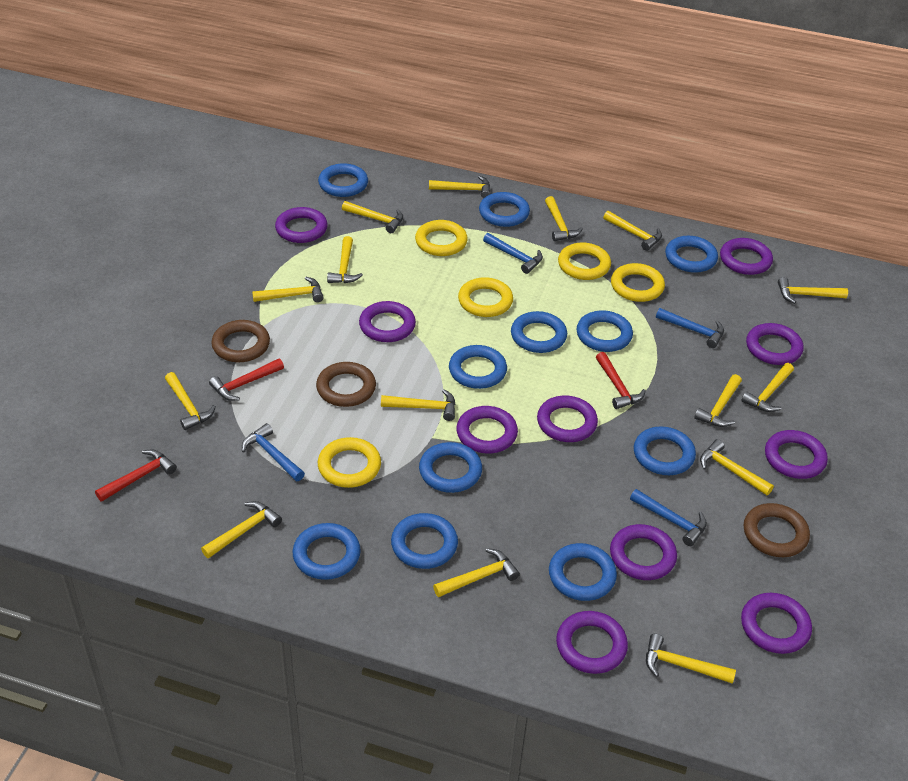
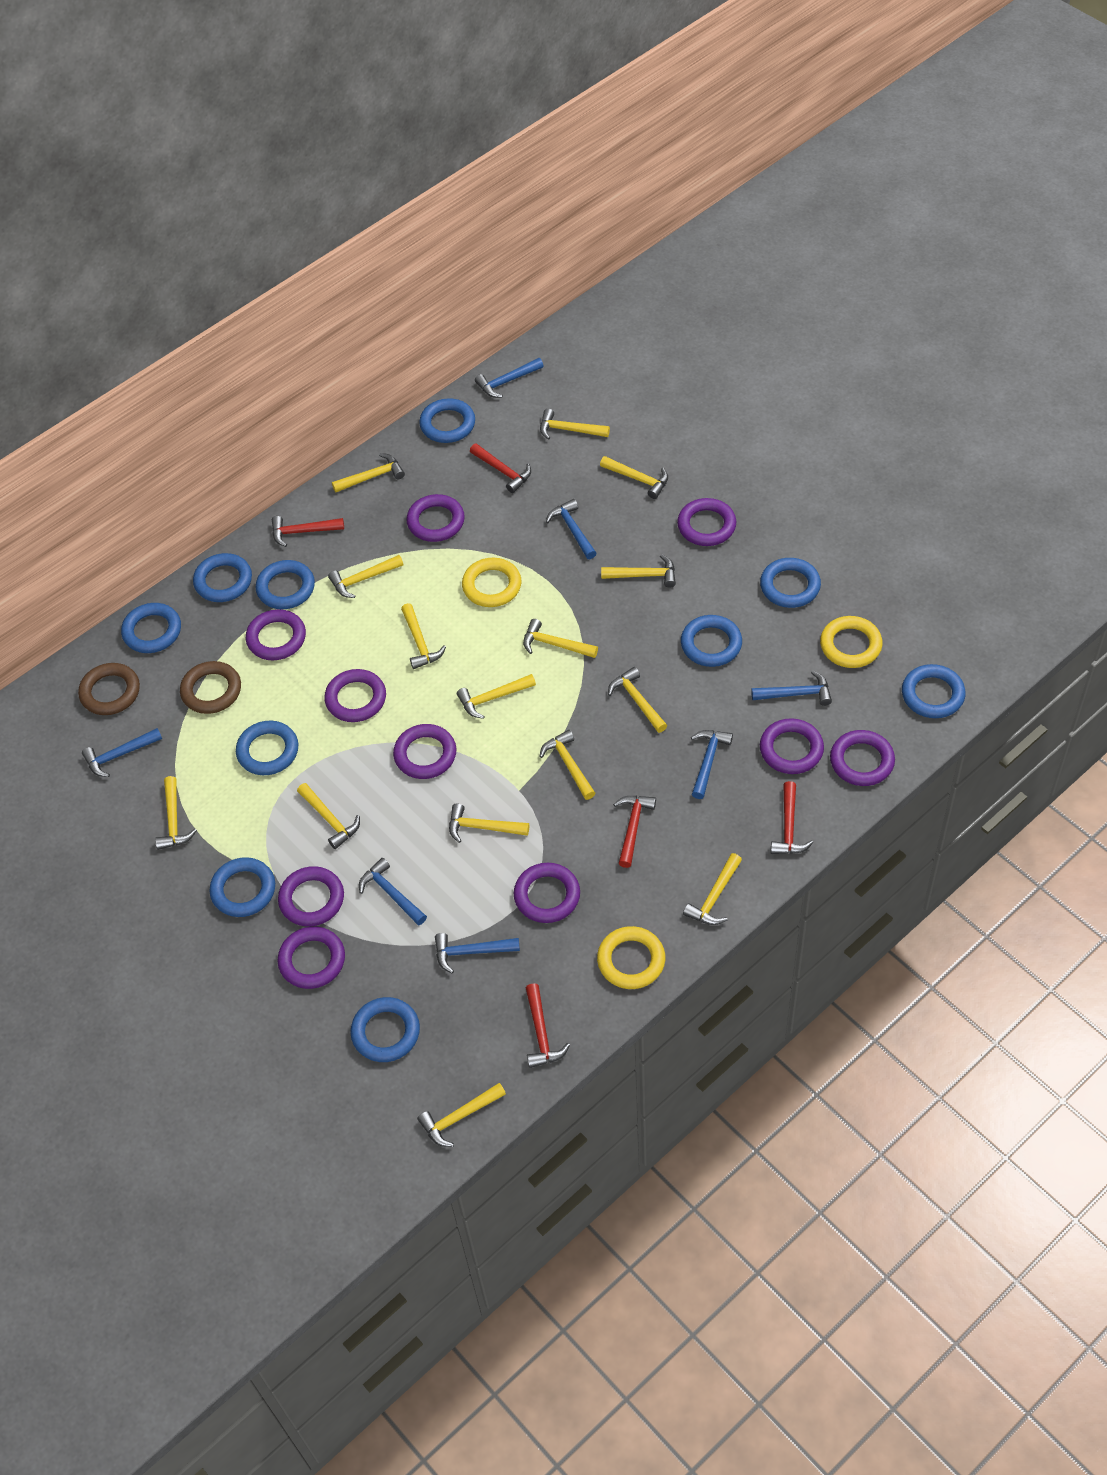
blue hammer: [242,423,305,481] [483,233,543,274] [630,489,707,546] [656,308,724,348] = 4 -> [82,728,162,777] [359,858,427,926] [435,933,520,973] [475,358,544,398] [546,499,597,559] [691,730,733,799] [751,670,832,706] = 7
blue ring: [293,523,361,580] [318,163,368,197] [391,513,458,569] [419,442,482,493] [449,345,507,389] [479,192,530,227] [511,311,567,353] [549,543,617,601] [577,310,633,352] [634,426,696,475] [665,236,718,273] = 11 -> [121,603,181,653] [193,553,252,602] [210,857,275,917] [236,721,298,775] [256,560,315,609] [350,997,420,1062] [419,398,475,443] [681,615,742,667] [760,558,821,608] [902,664,966,718] = 10
brown ring: [211,320,270,362] [316,362,376,407] [744,503,810,557] = 3 -> [78,663,140,715] [180,661,241,714] = 2
red hammer: [95,449,177,502] [209,358,284,401] [596,352,646,409] = 3 -> [272,516,344,547] [470,443,531,493] [526,983,570,1068] [613,796,656,868] [771,781,813,854] = 5
yellow ring: [318,437,381,488] [415,220,468,256] [458,277,513,317] [558,243,611,280] [611,263,665,302] = 5 -> [462,558,521,607] [597,926,665,989] [820,616,883,668] = 3

